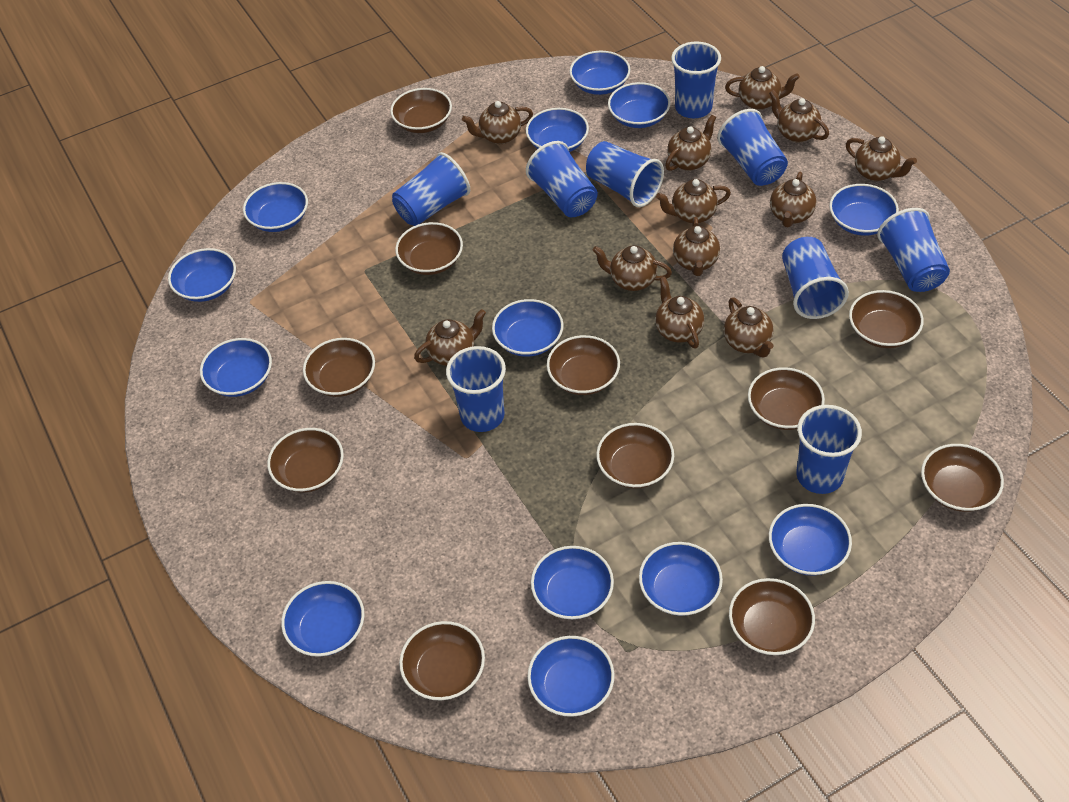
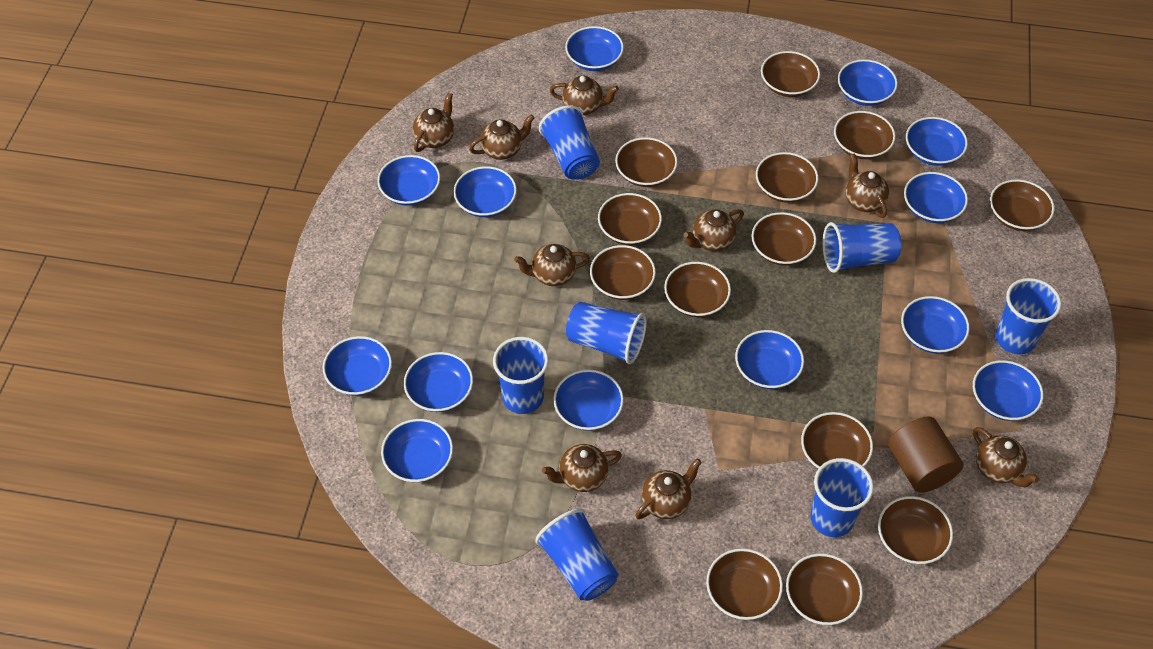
blue cup: [392,152,470,226] [446,346,506,432] [526,141,598,217] [586,141,664,207] [671,41,721,118] [717,109,788,186] [782,237,849,319] [796,405,862,494] [877,208,950,292] = 9 -> [493,337,549,414] [535,509,618,601] [539,105,600,180] [566,302,647,364] [810,458,874,537] [822,222,901,273] [995,278,1061,354] = 7
brown bowl: [267,428,344,493] [303,338,375,397] [390,88,452,133] [395,222,463,275] [399,621,485,701] [547,335,620,395] [596,423,674,489] [729,578,815,655] [748,367,825,430] [849,290,924,348] [921,444,1004,512] = 11 -> [590,245,656,300] [598,193,662,245] [615,137,678,187] [664,262,731,317] [706,548,783,620] [751,212,816,266] [756,152,818,203] [761,51,820,97] [786,553,863,625] [801,412,873,469] [834,111,896,159] [878,496,953,564] [990,179,1055,231] = 13
brown cylinder: none = 0 -> [888,416,963,493] = 1
brown teapot: [414,309,486,366] [462,101,533,144] [592,245,672,291] [655,277,704,349] [656,179,731,224] [665,115,716,171] [673,217,720,276] [723,297,773,357] [725,66,800,110] [769,90,829,143] [770,172,816,227] [846,136,917,181] = 12 -> [413,92,454,152] [469,114,535,160] [514,244,590,286] [542,444,622,492] [550,76,619,115] [635,458,701,519] [684,209,744,251] [845,153,889,218] [973,427,1039,487] = 9

